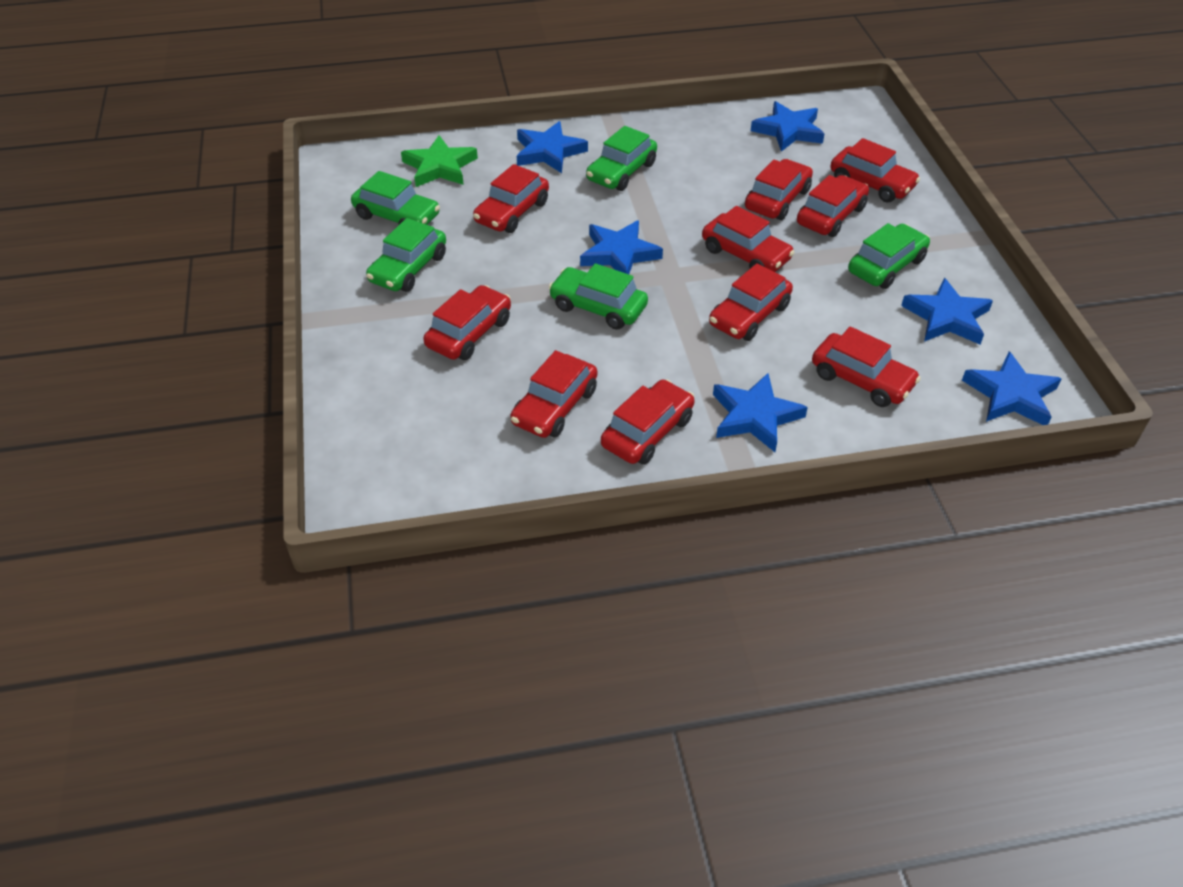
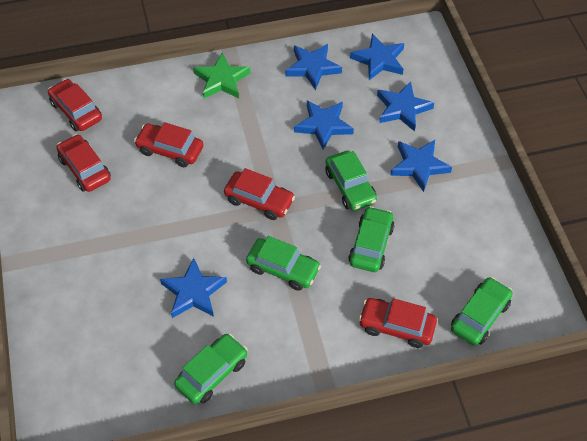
red car: [423,285,511,360] [473,164,549,233] [510,350,597,438] [601,379,695,465] [702,206,795,272] [709,263,793,341] [745,159,813,220] [797,175,869,237] [812,327,921,407] [830,138,920,203] = 10 -> [48,79,102,131] [57,134,111,192] [134,122,203,167] [224,168,295,220] [358,298,437,348] = 5

